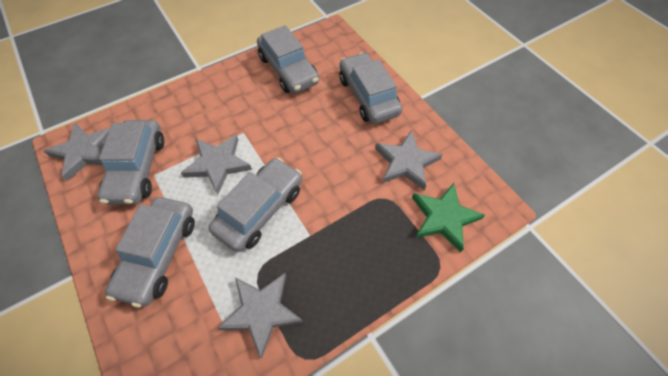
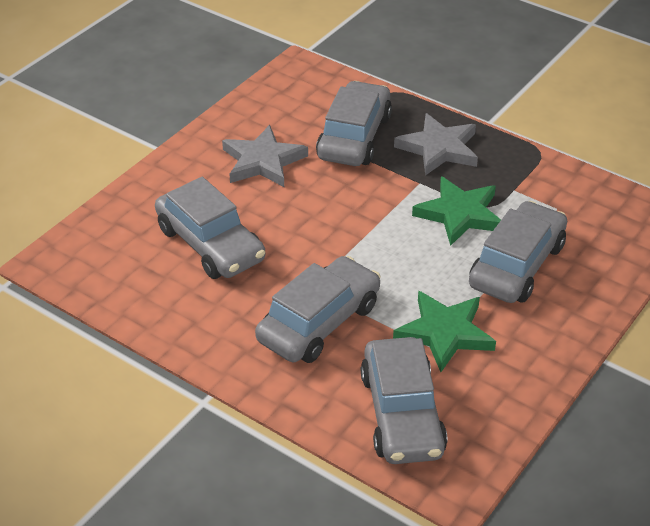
green star: [412,183,485,253] = 1 -> [393,291,496,372] [412,176,501,246] = 2
grey star: [44,123,110,181] [181,134,252,194] [217,273,303,359] [375,130,443,190] = 4 -> [222,125,308,187] [394,113,478,176] = 2

